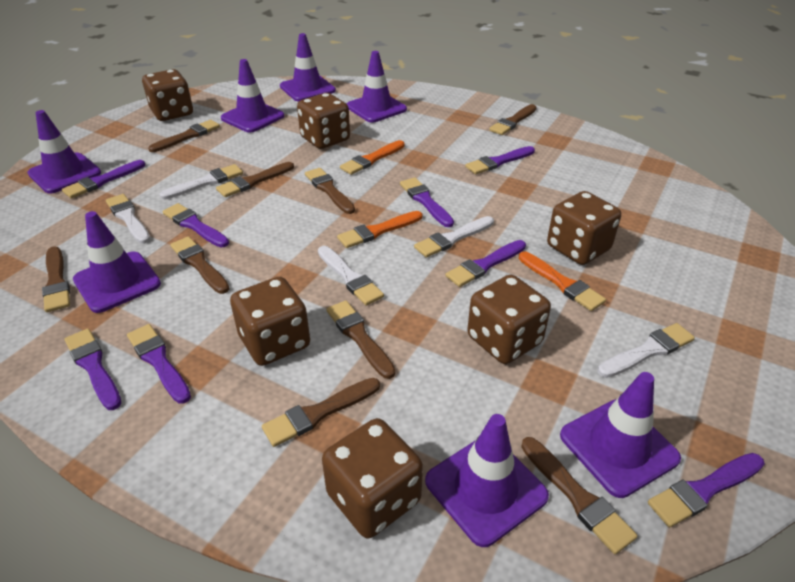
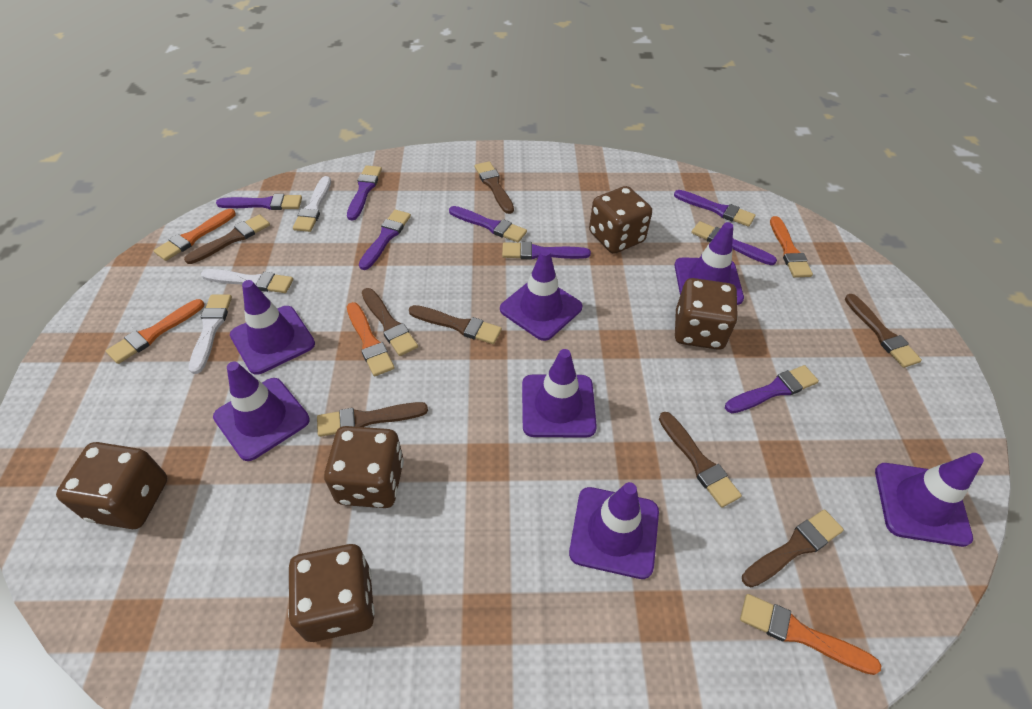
brown brush: [42,246,70,312] [148,120,220,152] [170,236,229,294] [216,162,294,197] [262,378,380,447] [305,168,355,214] [326,301,396,379] [489,104,537,135] [521,437,637,554] = 9 -> [184,214,270,264] [317,402,428,437] [362,288,418,356] [409,305,502,344] [475,161,514,214] [659,412,742,508] [742,509,844,587] [845,294,922,368] = 8
brown dice: [142,69,193,121] [230,277,310,366] [297,93,350,149] [322,418,423,538] [467,275,551,364] [547,191,621,265] = 6 -> [56,442,167,529] [288,544,375,642] [324,426,404,508] [589,186,652,254] [675,278,738,350] = 5
orange brush: [337,211,422,248] [340,140,404,175] [519,251,606,311] = 3 -> [106,299,204,364] [153,209,236,261] [347,302,395,376] [740,594,881,675] [770,216,813,278] = 5
white brush: [106,194,150,244] [159,164,243,199] [318,246,384,305] [414,216,494,257] [598,323,695,378] = 5 -> [189,295,232,374] [201,269,293,293] [293,176,331,232] = 3

